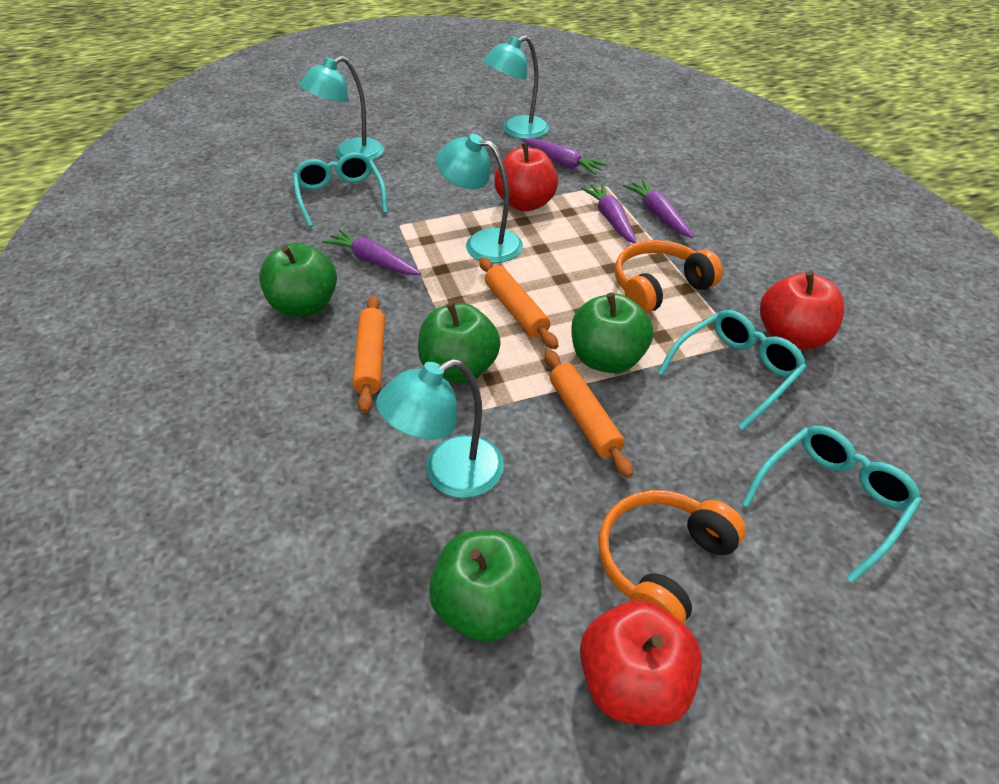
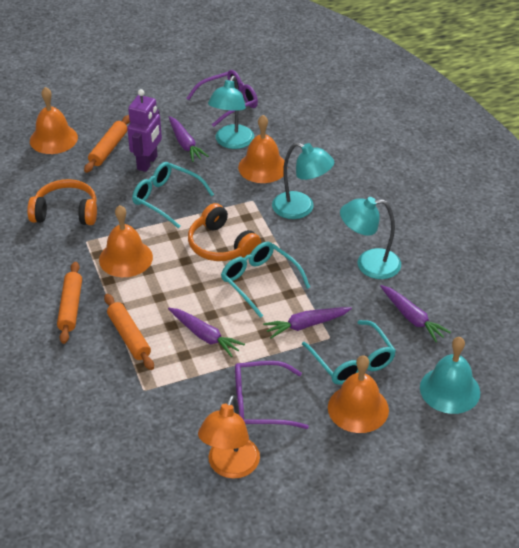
green apple: [259,243,337,317] [418,302,501,384] [429,530,542,643] [571,293,653,373] = 4 -> none = 0
orange bell: none = 0 -> [30,87,78,154] [99,205,153,277] [238,115,288,183] [328,355,389,433] = 4
orange lamp: none = 0 -> [198,395,260,479] = 1
purple glasses: none = 0 -> [187,70,258,127] [235,361,309,429] = 2
purple robot: none = 0 -> [127,89,162,172] = 1
red apple: [494,142,558,212] [580,600,702,726] [760,271,844,350] = 3 -> none = 0
turquoise bell: none = 0 -> [420,337,480,414] = 1
turquoise lamp: [299,56,384,161] [376,359,504,498] [436,134,523,263] [483,35,549,139] = 4 -> [208,76,254,149] [272,142,334,219] [340,197,401,279] = 3

